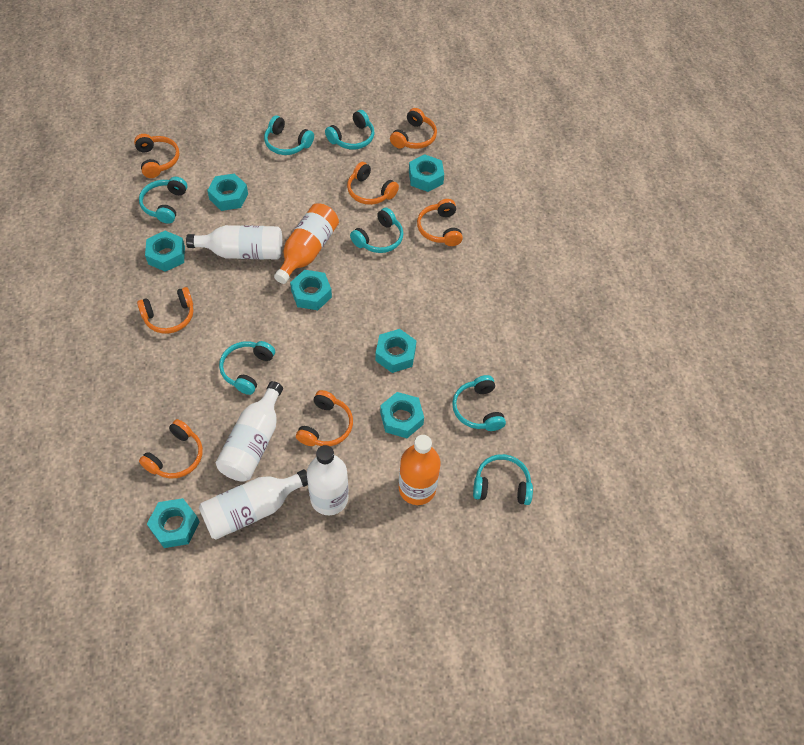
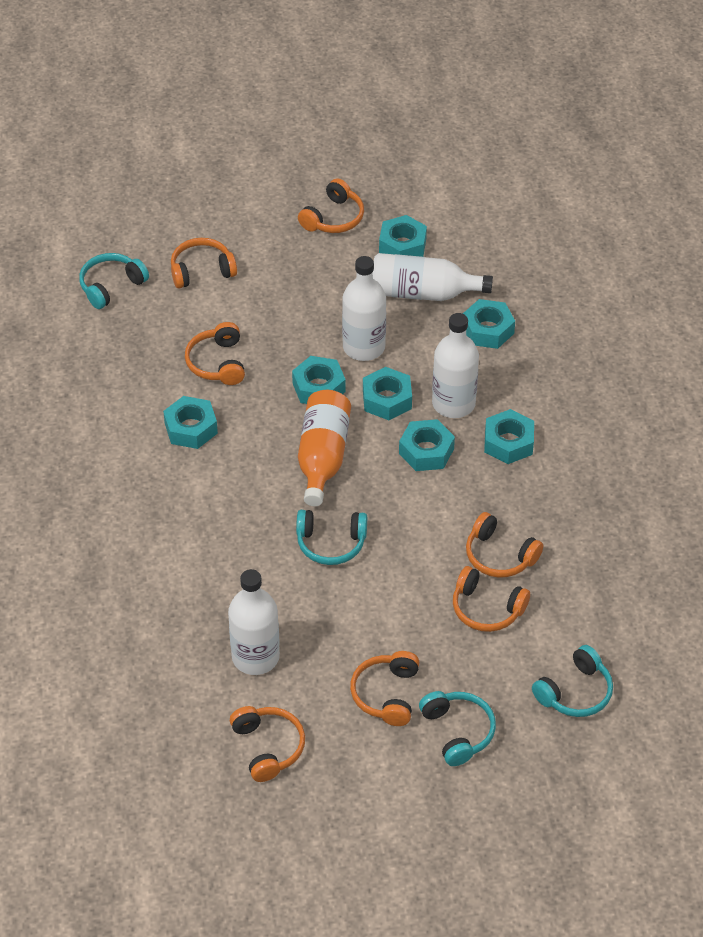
orange bottle: [274,203,339,284] [399,435,441,505] = 2 -> [298,390,351,506] = 1
turquoise headphones: [139,177,187,224] [219,341,275,395] [264,116,314,155] [325,110,374,149] [350,208,404,253] [452,375,506,431] [473,454,533,505] = 7 -> [79,253,149,309] [296,510,367,565] [419,691,496,766] [532,645,613,717] = 4

